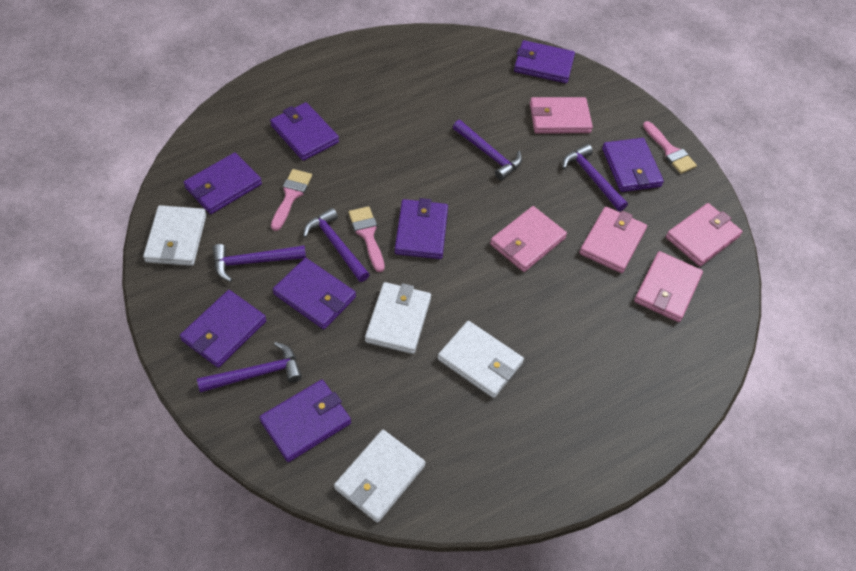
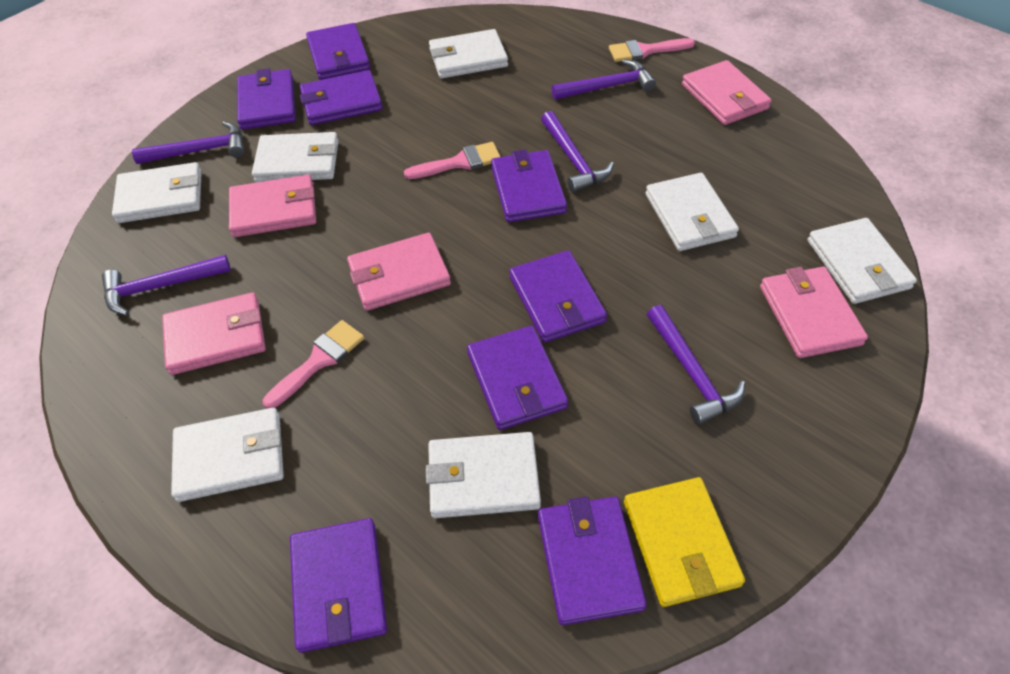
white wallet: [143,205,207,266] [334,430,426,523] [365,282,431,354] [438,321,524,398] = 4 -> [112,162,202,223] [171,408,284,502] [252,132,339,182] [426,432,541,518] [429,29,508,78] [645,173,739,251] [807,218,917,304] = 7
yellow wallet: none = 0 -> [624,477,745,607] = 1

